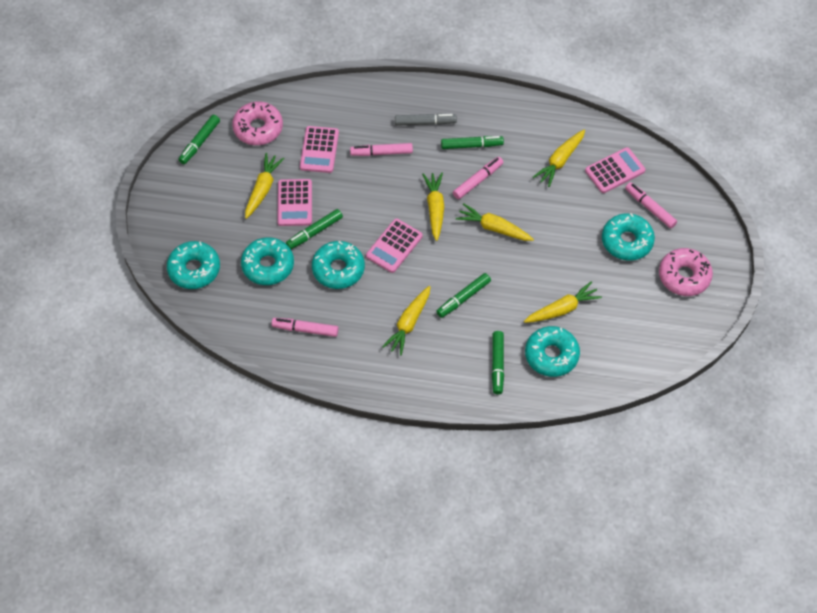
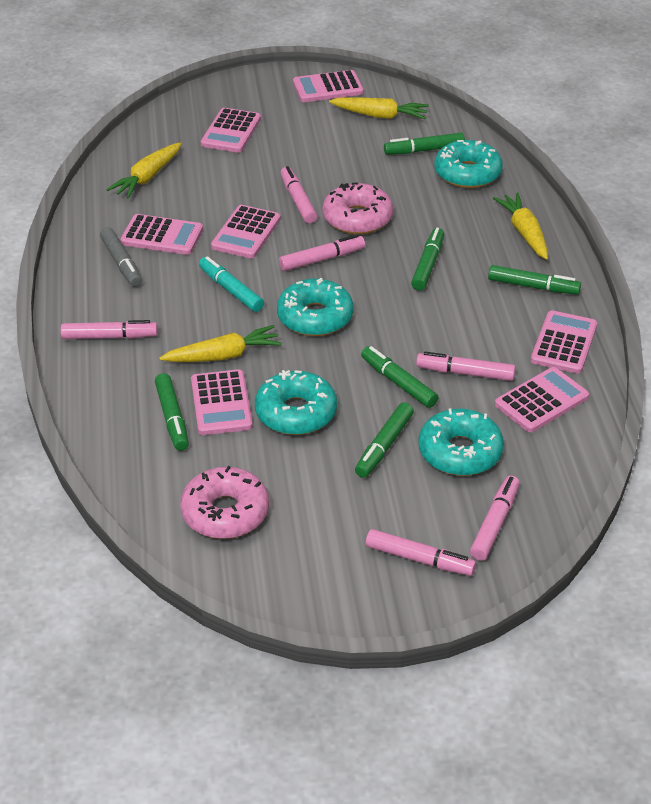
green marker: [178,115,220,164] [286,209,343,249] [436,273,491,318] [441,136,504,149] [492,331,504,394] = 5 -> [155,373,189,451] [355,402,414,478] [361,346,438,408] [384,133,465,155] [411,228,444,291] [488,265,581,295] = 6
pink calculator: [277,179,312,226] [300,126,339,173] [366,219,423,273] [585,147,645,193] = 4 -> [120,214,203,255] [191,369,253,435] [201,108,261,153] [211,205,281,258] [293,70,364,102] [495,367,589,432] [531,310,597,374] = 7
pink marker: [272,318,338,337] [350,143,413,156] [453,157,504,199] [625,182,677,228] = 4 -> [60,320,158,339] [279,234,365,271] [281,166,317,223] [366,529,476,576] [416,352,516,381] [470,476,520,561] = 6
turquoise donut: [167,241,220,289] [241,237,294,285] [312,241,365,289] [525,326,580,377] [602,213,655,261] = 5 -> [255,370,337,435] [277,278,353,336] [418,408,504,476] [434,140,503,188] = 4
turquoise marker: none = 0 -> [199,256,264,312] = 1
yellow carrot: [245,153,285,219] [382,286,431,355] [422,173,444,241] [456,203,534,241] [524,281,602,323] [533,130,585,187] = 6 -> [106,143,181,198] [159,325,282,362] [329,97,429,119] [493,193,548,260] = 4

